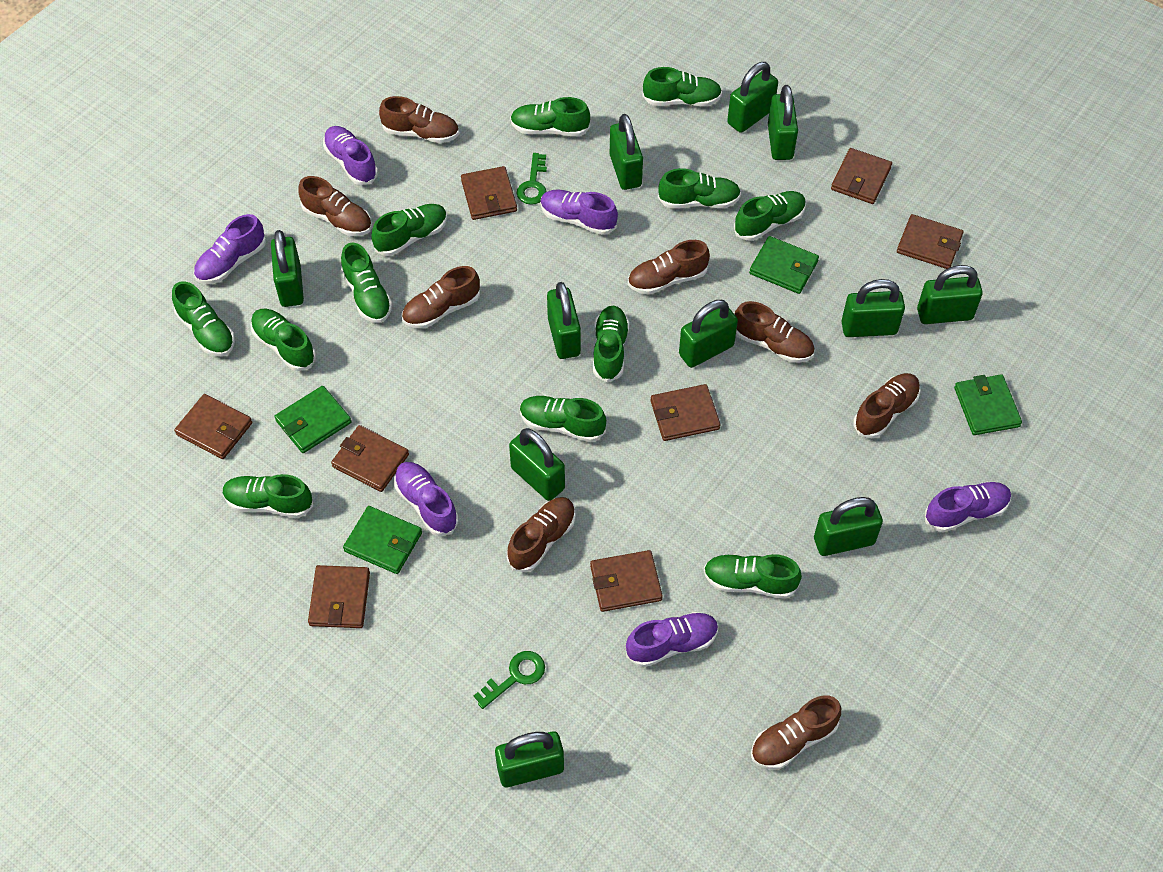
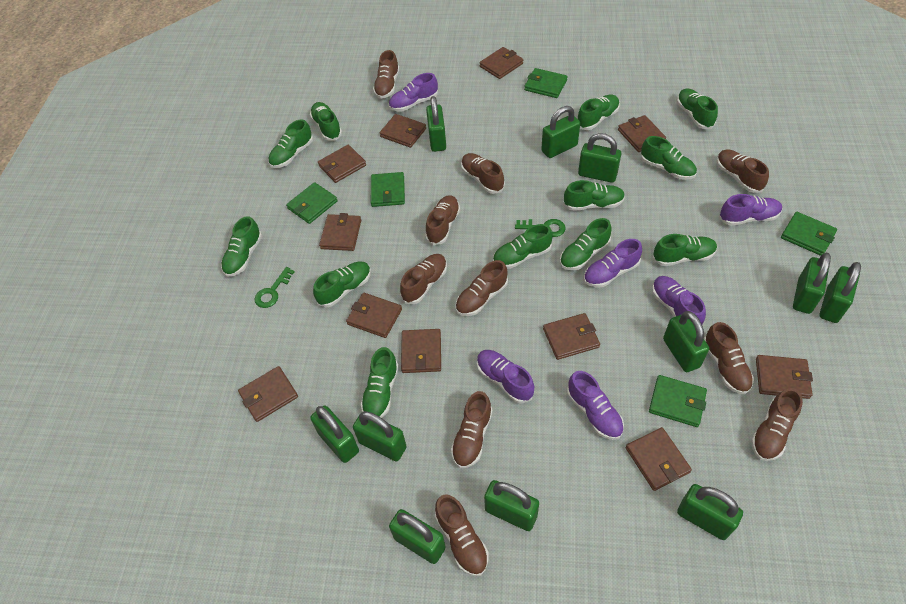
brown shoe: [298,176,372,236] [379,96,459,143] [402,266,480,328] [507,497,576,572] [628,240,710,295] [735,301,815,363] [751,695,841,769] [853,373,920,438] = 8 -> [373,50,399,99] [400,254,447,304] [425,195,460,245] [435,494,489,576] [451,391,493,468] [455,260,508,316] [461,153,505,194] [704,322,754,394] [716,149,769,193] [751,388,803,461] = 10
brown wallet: [174,394,253,459] [308,565,370,628] [331,425,409,492] [461,166,517,220] [590,550,663,612] [651,384,720,441] [831,148,892,204] [897,214,964,269] = 8 -> [238,366,298,422] [318,145,366,183] [319,213,361,251] [346,293,402,338] [380,114,426,148] [401,329,441,373] [479,47,523,79] [543,313,600,360] [618,115,666,152] [625,427,692,491] [756,355,813,399] = 11
green wallet: [274,386,352,453] [343,506,422,574] [749,236,819,294] [954,374,1022,435] = 4 -> [286,182,338,224] [371,172,405,207] [524,68,567,98] [649,375,707,427] [781,212,837,256] = 5

